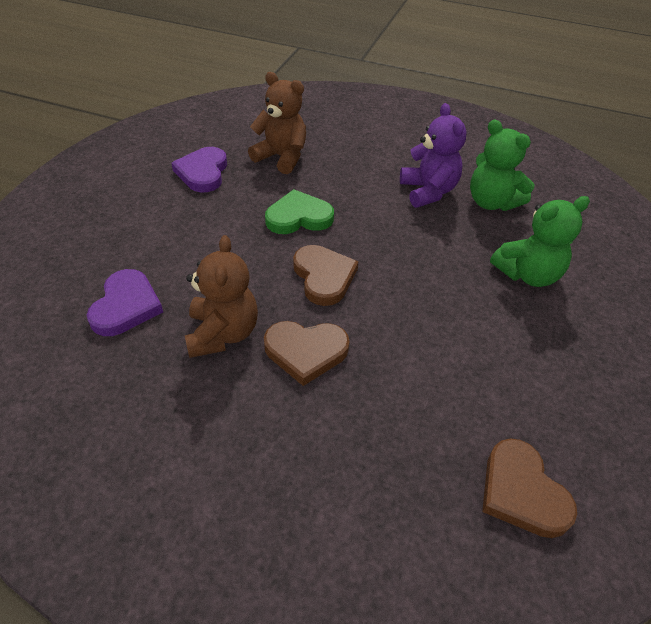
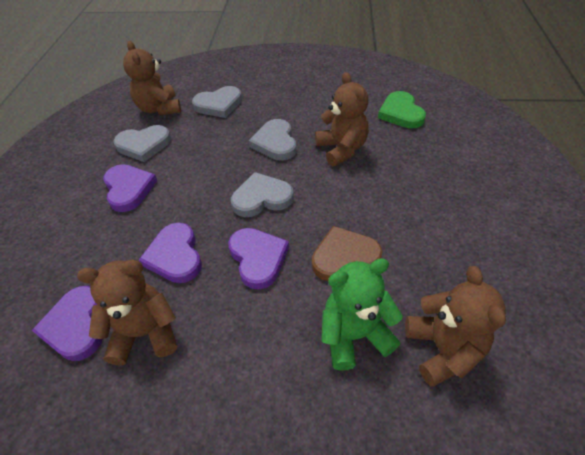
brown heart: [264,321,350,386] [293,245,359,306] [482,438,577,538] = 3 -> [312,226,382,281] = 1
brown teddy bear: [185,235,258,358] [248,72,306,174] = 2 -> [77,260,177,366] [123,41,181,115] [315,72,369,166] [405,266,506,387] = 4
green teddy bear: [470,119,534,211] [490,196,590,287] = 2 -> [321,258,403,371] = 1
grey heart: none = 0 -> [113,125,171,162] [192,86,242,118] [231,172,294,217] [249,119,297,161] = 4
purple heart: [87,269,163,336] [171,147,227,193] = 2 -> [32,286,102,361] [103,164,157,212] [139,223,202,283] [228,228,289,290] = 4
purple teddy bear: [400,103,467,208] = 1 -> none = 0

